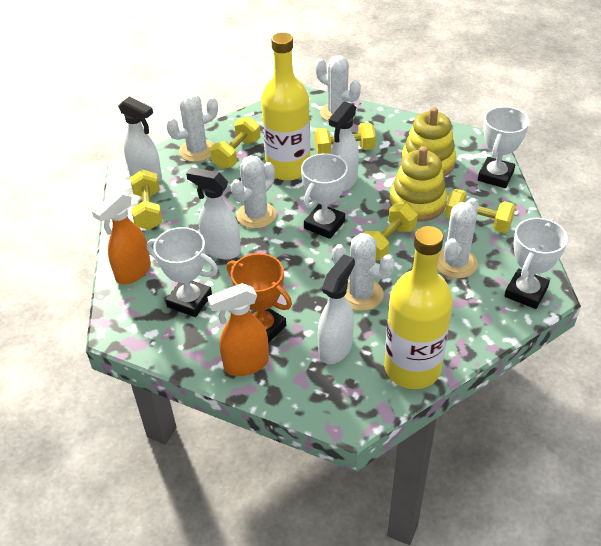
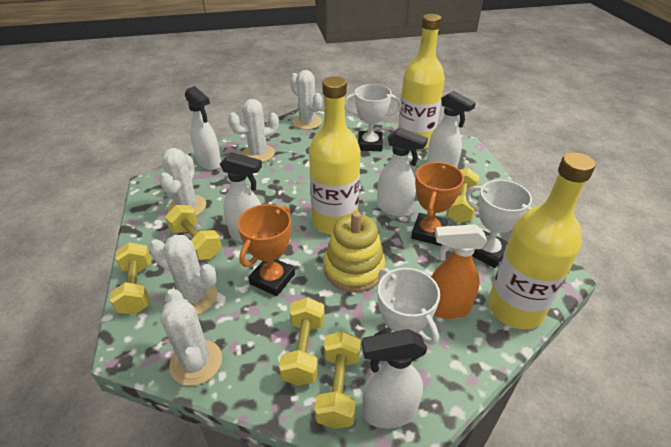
orange spray bottle: [92,191,151,284] [207,283,269,376] = 2 -> [431,224,487,319] = 1
orange trophy: [227,253,292,343] = 1 -> [238,204,295,296] [411,162,464,246] = 2
white spray bottle: [118,96,162,181] [186,167,241,259] [317,254,355,364] [329,101,359,191] = 4 -> [185,86,221,170] [220,152,262,242] [362,329,426,429] [377,128,428,217] [427,91,476,168] = 5
white trophy: [147,227,218,317] [301,153,348,239] [478,106,529,188] [505,218,568,309] = 4 -> [345,84,402,151] [375,268,440,361] [466,180,532,268] = 3
yellow bottle: [261,33,310,181] [384,226,453,389] = 2 -> [309,76,361,235] [398,14,445,150] [488,152,596,329] = 3
yellow stacking toy: [390,146,447,221] [401,107,456,177] = 2 -> [324,211,385,292] = 1

